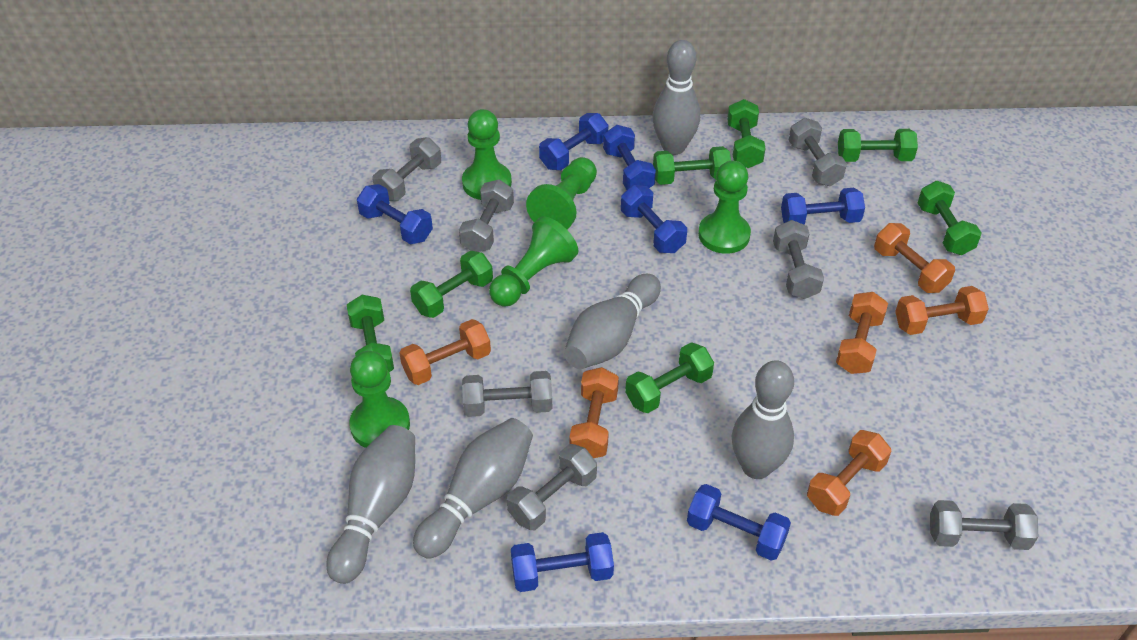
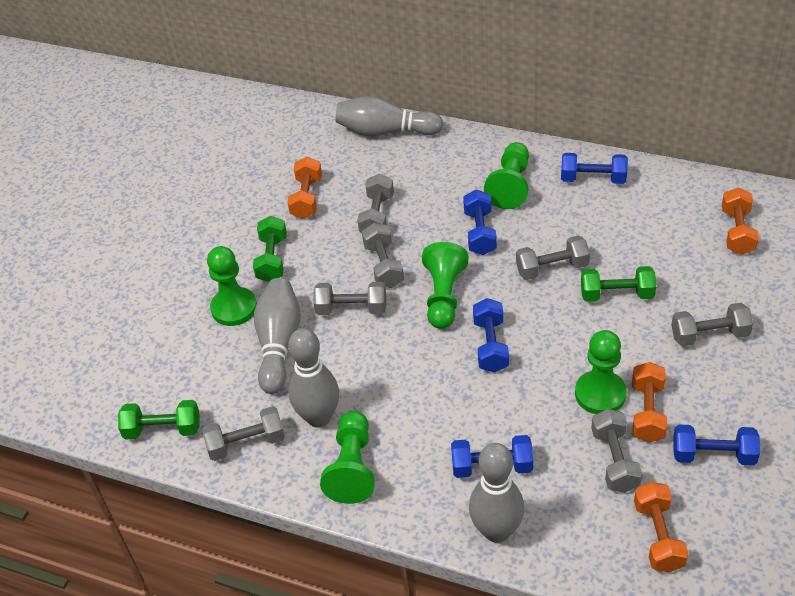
blue dumbbell: [357,184,433,244] [511,532,614,592] [539,113,608,170] [603,125,656,190] [621,185,687,253] [687,484,791,561] [781,188,865,225] = 7 -> [451,435,533,478] [463,189,497,255] [473,298,509,373] [561,153,628,184] [673,425,760,466] = 5
green dumbbell: [347,295,394,372] [410,251,493,318] [625,342,714,413] [653,146,731,185] [727,99,766,168] [838,129,918,162] [918,181,982,255] = 7 -> [118,400,200,440] [253,216,287,282] [581,266,656,302] = 3
grey bowling pin: [326,425,415,584] [413,418,533,558] [564,274,661,369] [652,40,700,155] [732,360,794,479] = 5 -> [254,278,301,394] [288,328,339,428] [335,96,443,136] [469,443,524,543] = 4
orange dumbbell: [399,319,491,385] [570,367,619,458] [807,430,891,516] [836,292,888,374] [874,223,955,293] [895,286,989,335] = 6 -> [287,157,322,219] [632,362,667,443] [634,482,689,572] [722,187,759,255] = 4

